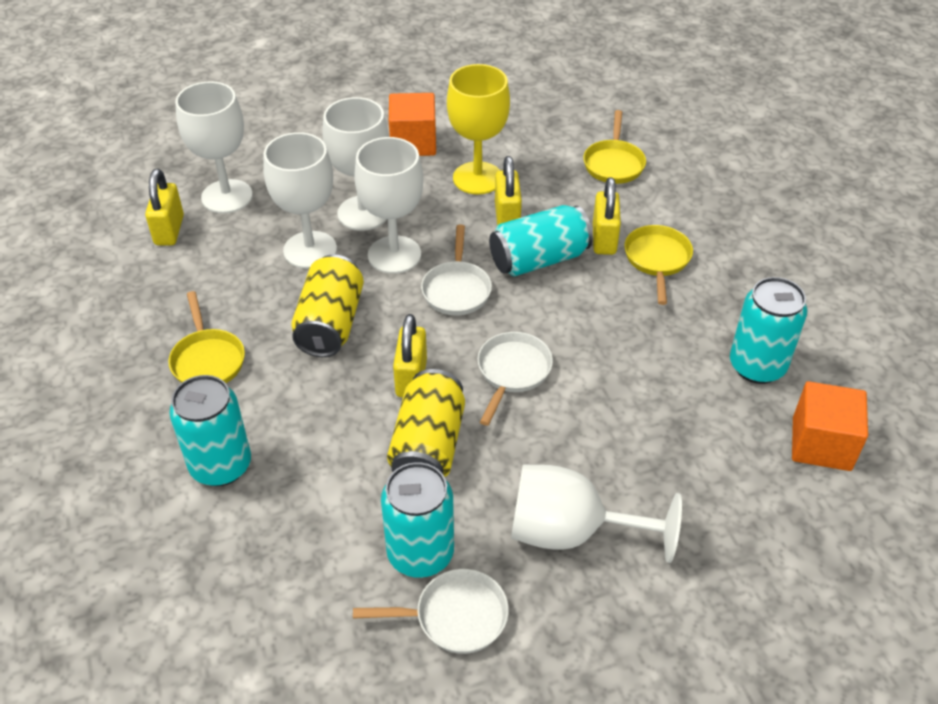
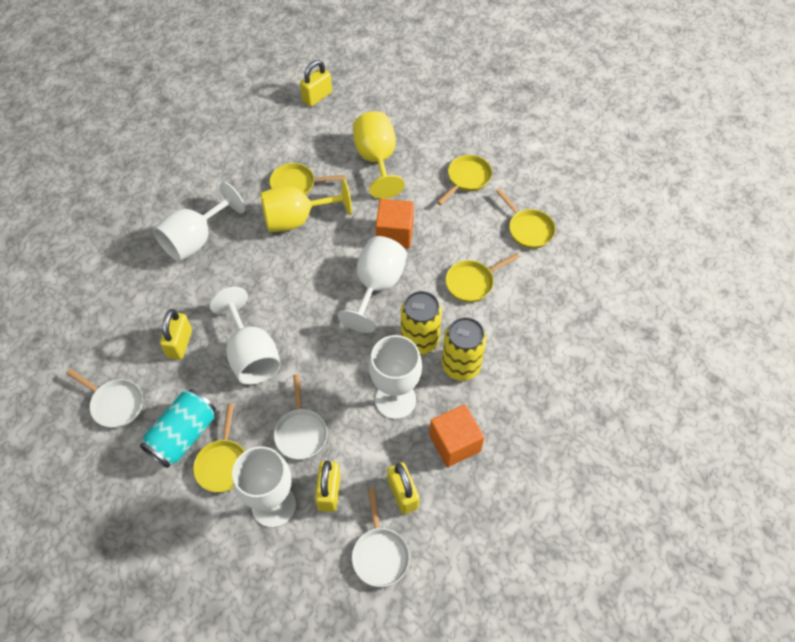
turquoise can: [169,375,251,486] [381,462,454,578] [489,205,593,276] [730,277,807,384] = 4 -> [140,389,216,468] = 1
yellow goblet: [447,64,510,195] = 1 -> [260,179,352,232] [353,111,405,199] = 2
yellow pan: [168,291,245,383] [583,110,646,184] [624,225,693,305] = 3 -> [193,403,245,492] [270,163,345,195] [437,155,492,205] [445,253,520,302] [496,189,556,249] = 5

